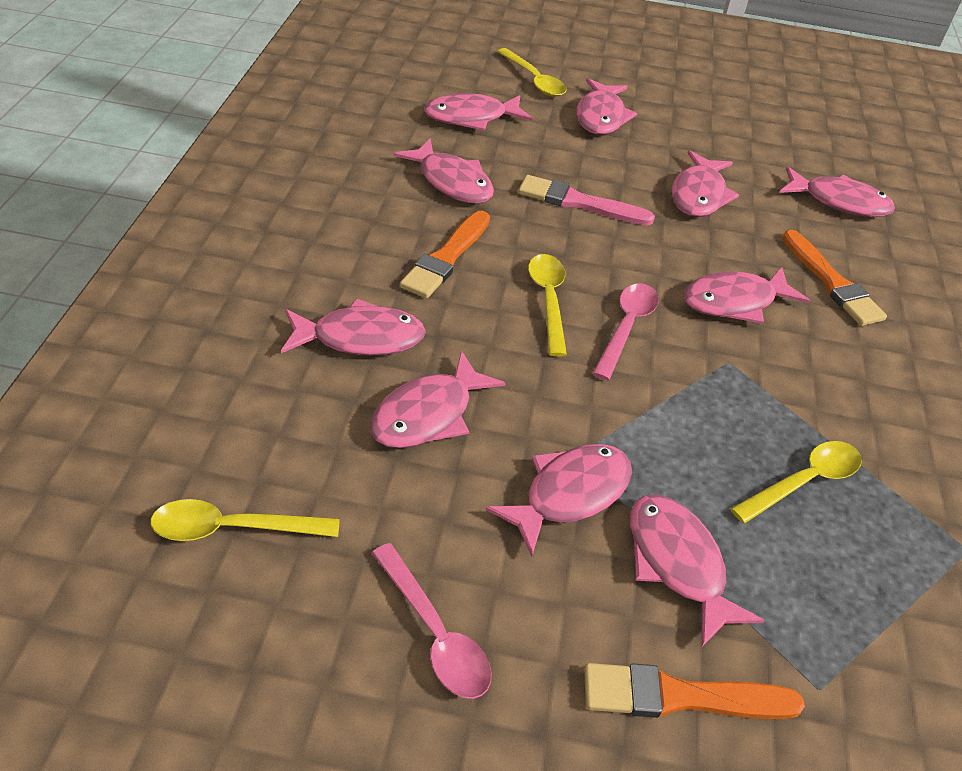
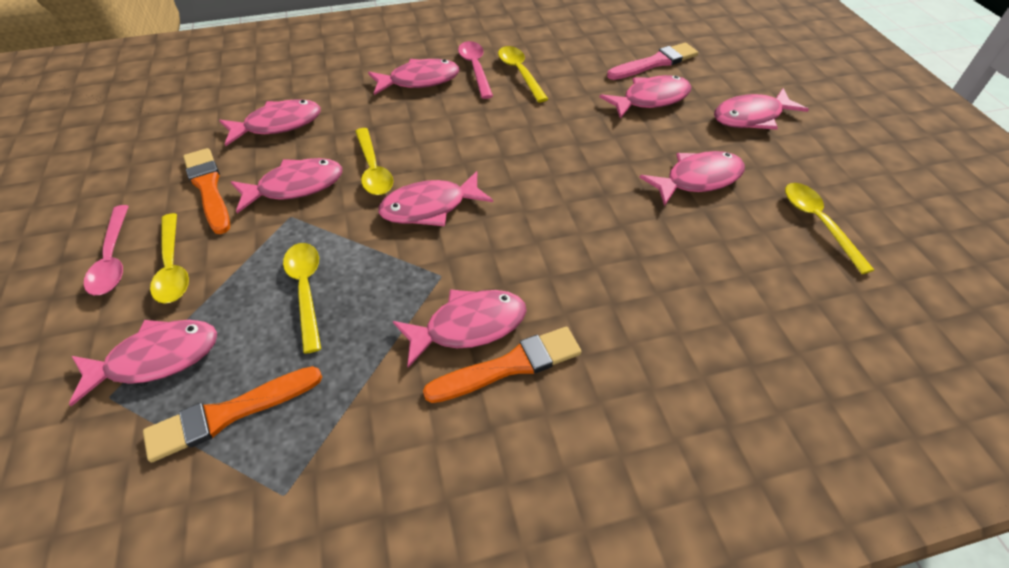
pink fish: [281,298,426,356] [370,351,505,448] [394,139,494,203] [424,93,533,131] [486,444,632,557] [576,78,637,135] [630,495,765,647] [672,150,739,217] [683,267,810,324] [779,167,895,217] = 10 -> [69,320,217,406] [219,99,321,146] [231,158,342,213] [368,59,459,95] [378,171,493,226] [393,289,526,368] [600,75,691,119] [639,151,745,206] [714,88,809,130] = 9
yellow spoon: [150,499,340,541] [497,48,566,96] [528,254,567,357] [731,441,862,524] = 4 -> [150,213,189,304] [283,243,321,354] [355,128,393,195] [498,46,548,102] [785,183,874,274] = 5

